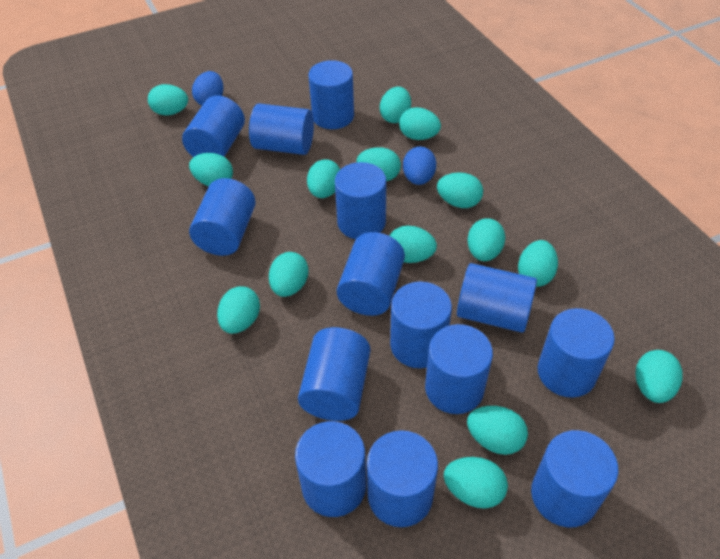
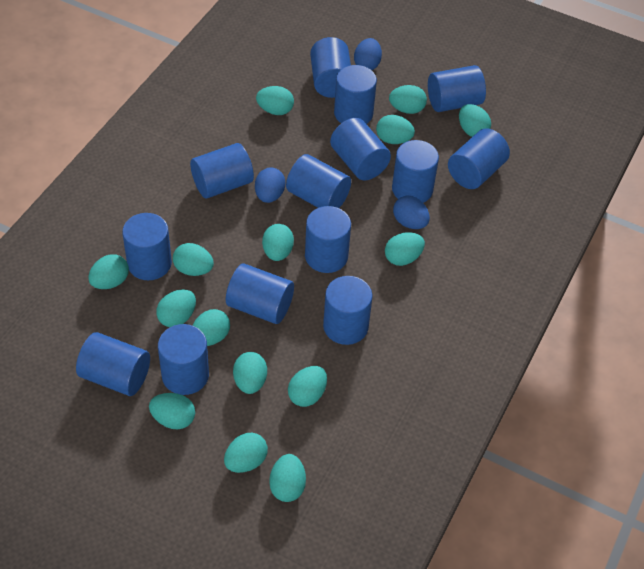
blue egg: [192,71,223,106] [403,146,436,185] = 2 -> [255,167,285,203] [354,38,382,70] [393,196,430,229] = 3

